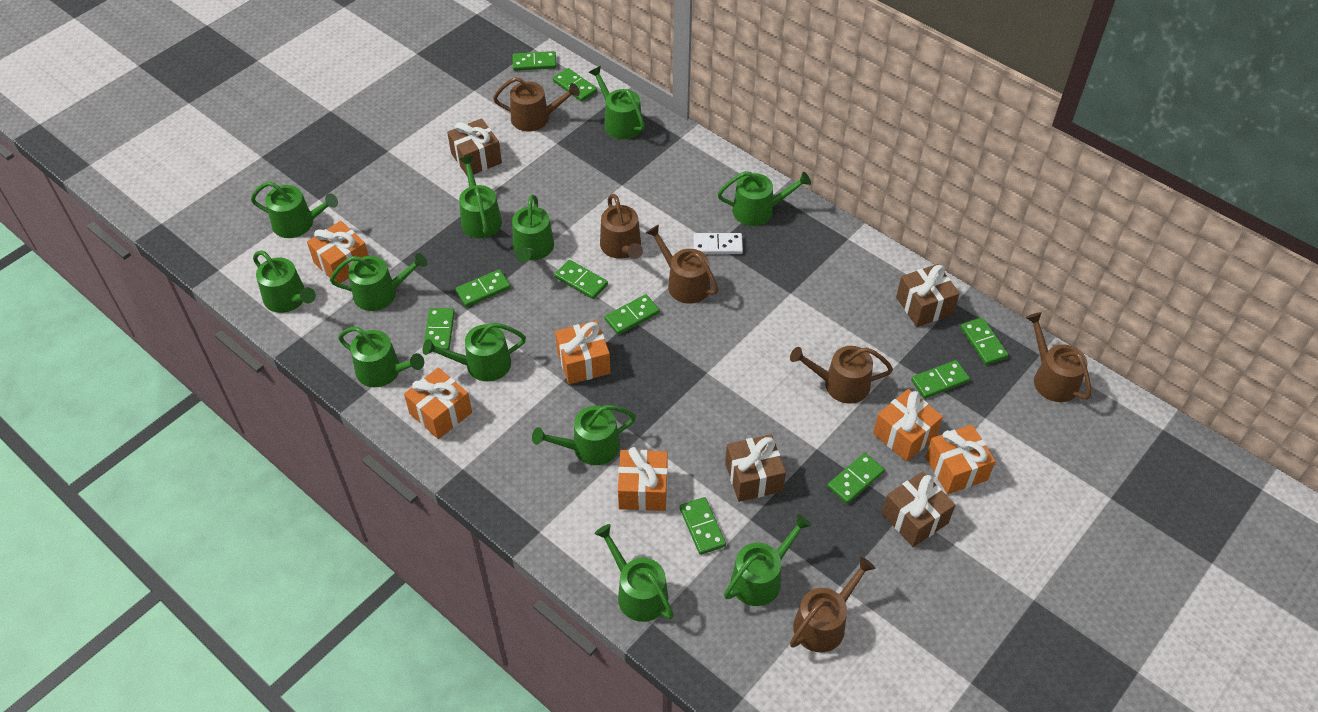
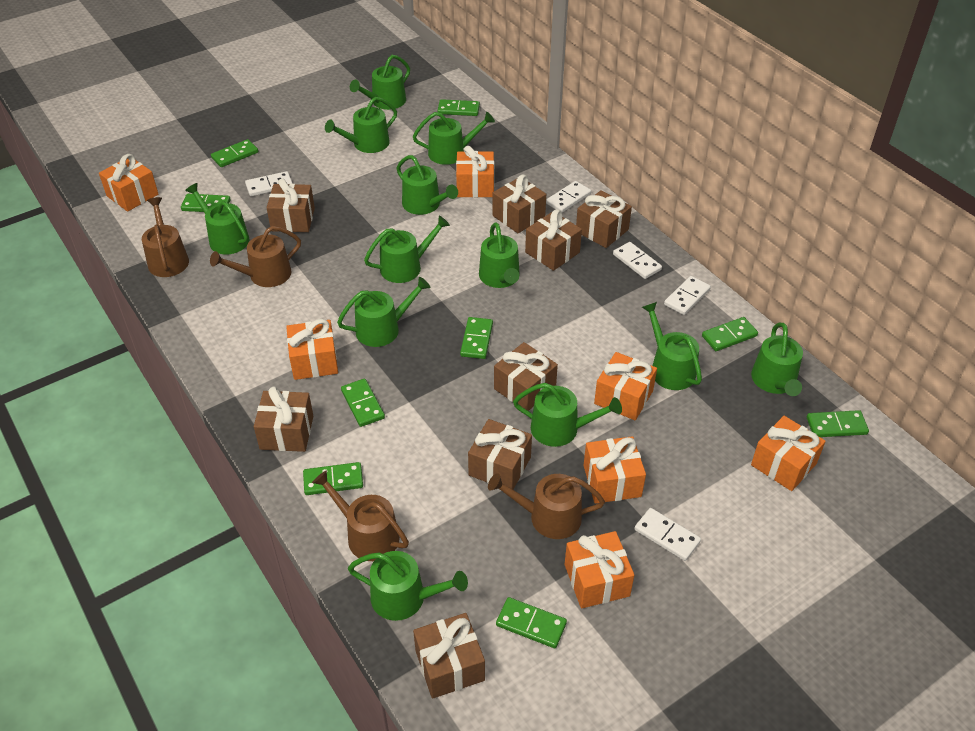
brown gift: [447,118,502,175] [725,434,786,502] [882,471,955,547] [896,264,960,327] = 4 -> [254,387,313,452] [267,178,315,232] [413,613,485,699] [468,419,532,489] [492,175,546,233] [494,342,558,411] [525,210,582,271] [576,190,632,248] = 8
brown watering can: [493,77,580,132] [600,194,643,259] [646,225,718,304] [790,346,893,404] [790,557,875,652] [1026,312,1092,402] = 6 -> [142,197,189,277] [210,226,301,287] [312,470,409,561] [488,473,605,539] = 4
green domino: [424,308,455,350] [455,269,511,307] [513,51,556,71] [553,68,597,102] [555,260,608,299] [605,294,660,335] [680,497,726,555] [827,453,885,504] [911,360,970,399] [960,318,1008,365] = 10 -> [181,194,231,212] [211,139,258,167] [303,462,363,495] [341,379,385,427] [438,99,480,116] [460,317,493,359] [496,597,567,648] [702,317,758,351] [807,410,869,437] = 9
orange gift: [307,221,369,283] [404,368,472,439] [555,321,611,384] [618,447,668,511] [873,389,943,462] [925,425,996,494] = 6 -> [99,154,159,212] [286,319,338,380] [456,146,494,198] [565,531,634,608] [583,436,646,504] [594,352,657,420] [751,416,826,491] = 7
white domino: [693,233,743,254] = 1 -> [245,171,293,196] [546,181,591,213] [613,242,662,279] [634,508,701,561] [664,276,711,315] = 5

